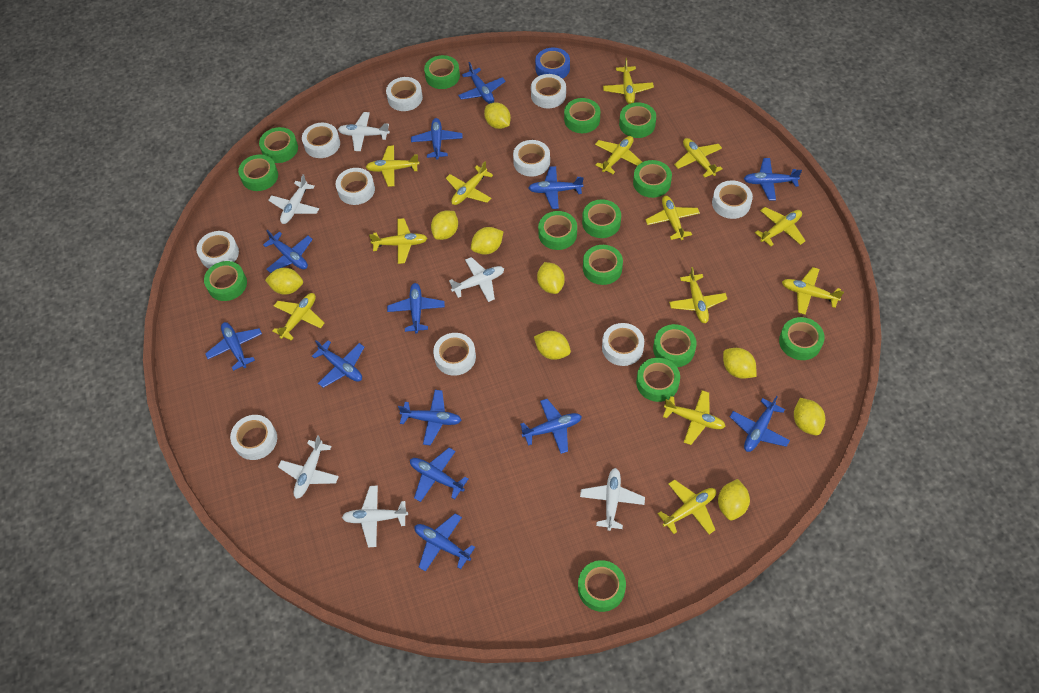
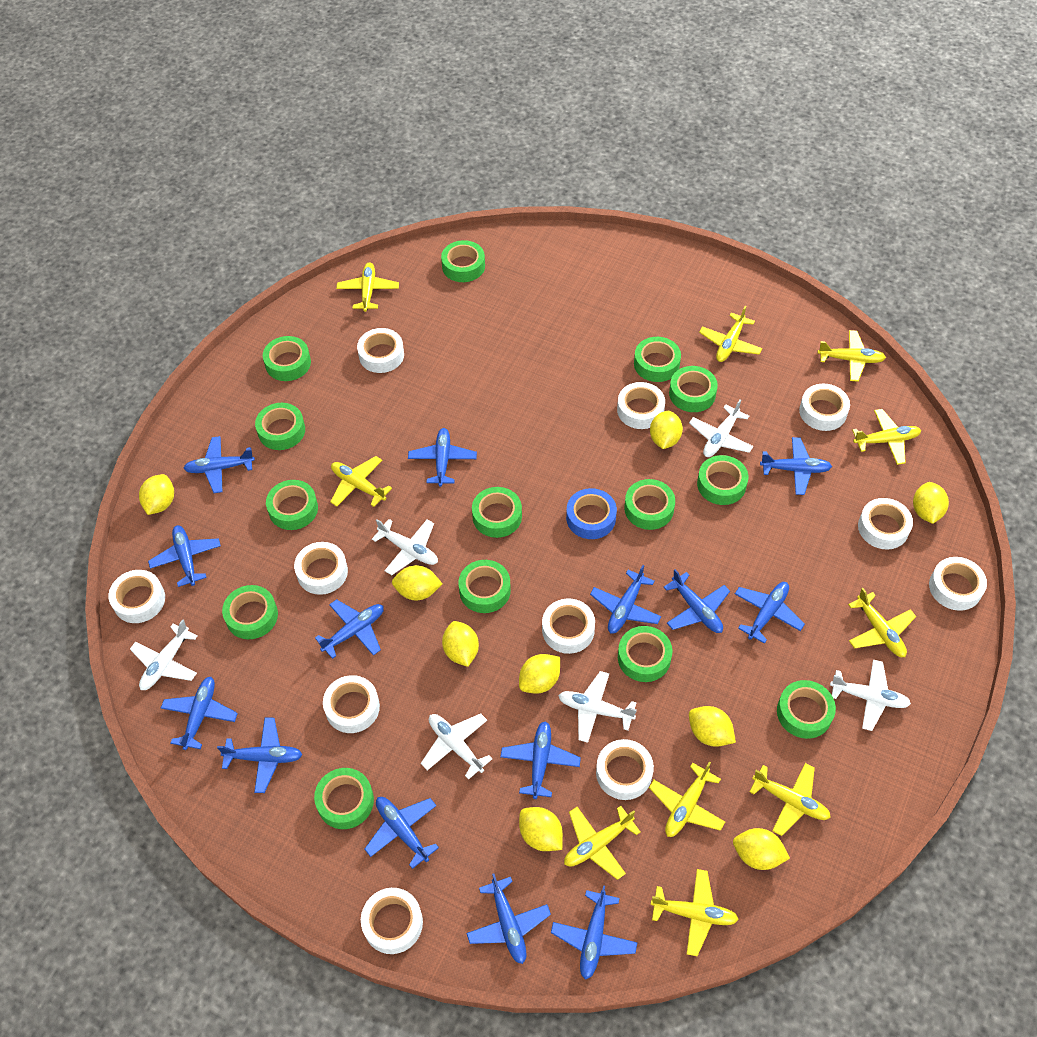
blue plane: [205,322,262,371] [263,230,313,273] [312,340,364,388] [387,283,445,333] [398,390,461,446] [410,448,469,502] [411,118,463,159] [415,513,475,572] [458,62,506,104] [520,399,582,454] [529,166,584,209] [730,395,790,452] [744,158,802,201] = 13 -> [148,525,221,587] [161,677,238,750] [184,436,255,493] [217,718,303,793] [315,599,384,659] [365,797,439,869] [408,428,477,487] [466,874,551,964] [500,721,581,799] [551,885,638,980] [590,565,662,633] [664,569,730,633] [735,582,805,644] [760,437,832,495] = 14
white tape: [196,231,239,268] [230,415,277,460] [302,123,340,158] [336,168,375,205] [386,77,423,111] [433,333,476,376] [513,140,550,177] [531,74,566,108] [602,323,644,366] [712,181,753,219] = 10 -> [108,570,165,623] [294,542,348,595] [323,675,380,733] [357,328,404,373] [361,888,423,954] [542,598,595,654] [596,739,654,800] [617,382,665,429] [799,384,850,431] [858,498,913,550] [929,557,987,611] = 11
yellow plane: [272,293,324,341] [366,145,420,187] [369,218,427,264] [446,161,493,205] [595,136,642,174] [603,58,654,104] [645,195,700,240] [658,479,716,534] [663,390,726,445] [669,267,727,323] [674,138,722,178] [755,207,805,246] [782,267,844,315] = 13 -> [330,456,392,507] [336,262,399,312] [564,806,641,880] [649,761,725,837] [650,869,739,956] [699,306,762,362] [749,763,831,836] [817,330,886,382] [848,588,916,657] [852,409,921,465] = 10

